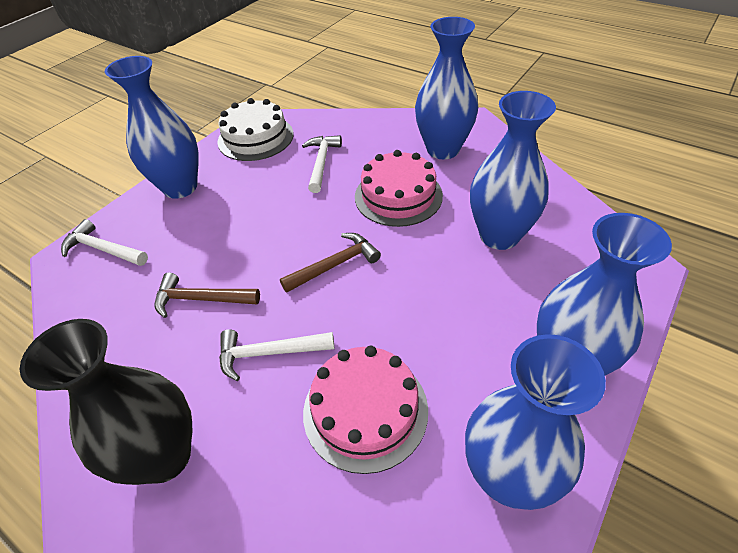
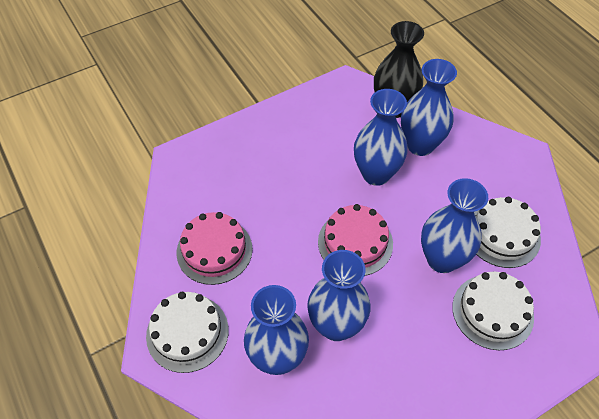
brown hammer: [154,273,260,318] [280,233,381,293] = 2 -> none = 0
white cake: [218,98,294,161] = 1 -> [146,292,229,373] [452,272,534,350] [474,197,541,268] = 3
white hammer: [61,219,148,266] [219,329,334,381] [302,135,342,193] = 3 -> none = 0

